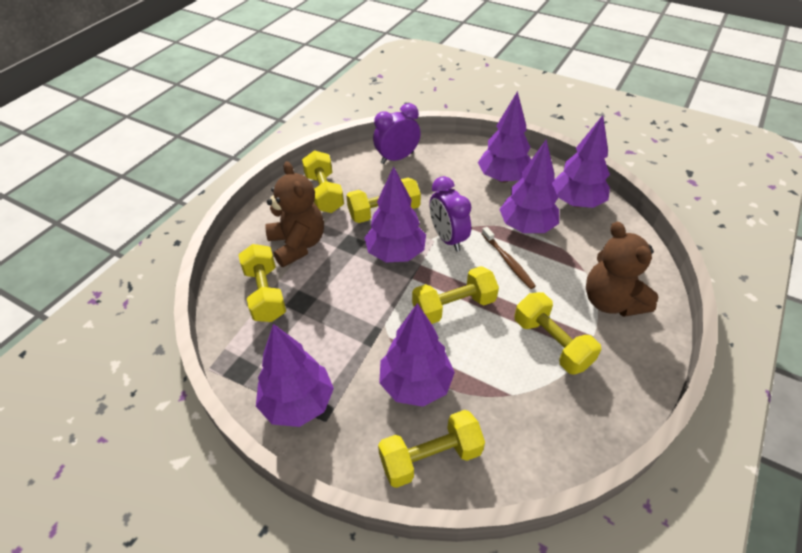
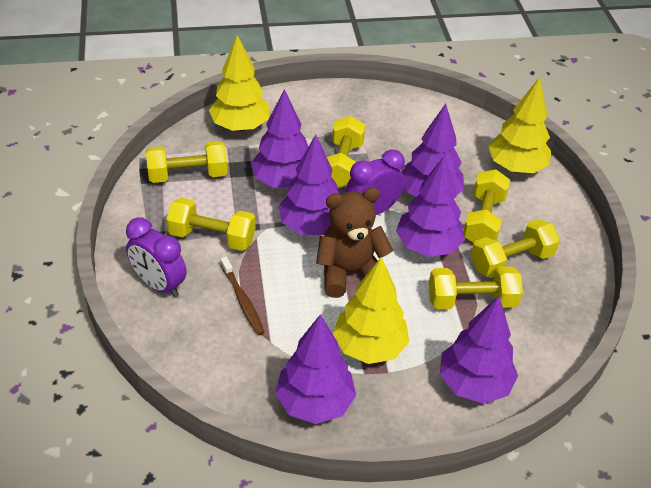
brown teddy bear: [266,161,324,267] [586,221,659,317] = 2 -> [316,188,393,298] = 1
yellow tree: none = 0 -> [209,35,270,131] [333,257,409,364] [488,77,551,173] = 3

